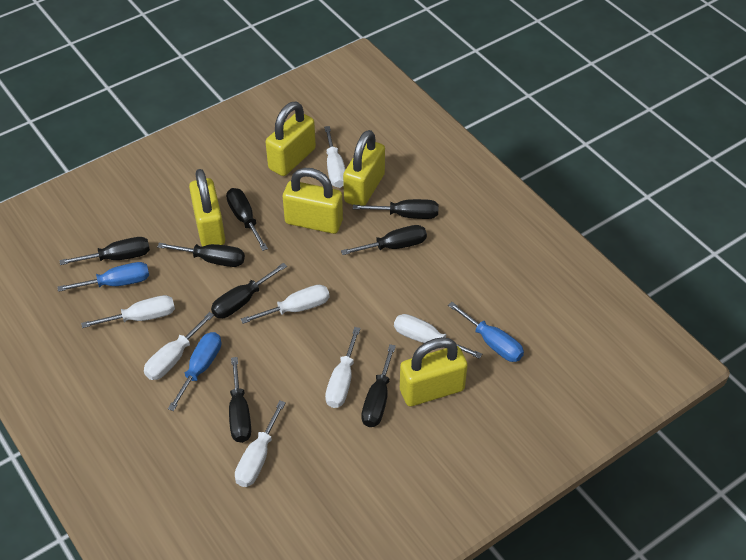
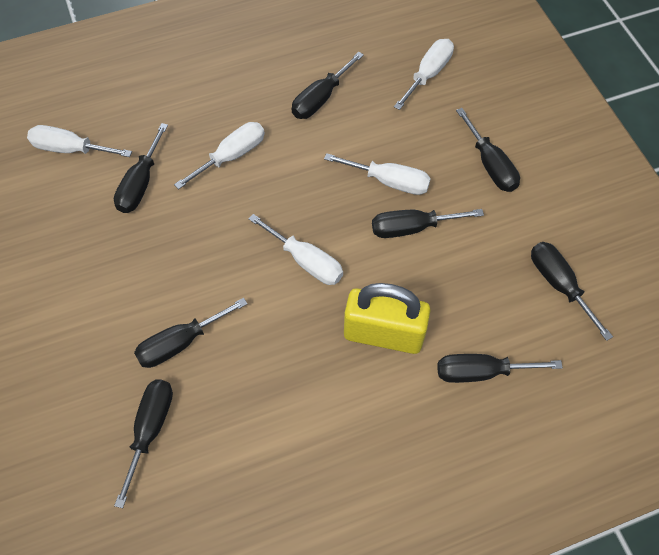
blue screwdriver: [57,262,149,292] [168,332,221,411] [448,302,524,362] = 3 -> none = 0
white screwdriver: [81,295,175,328] [144,312,214,380] [235,401,286,487] [241,285,330,324] [324,126,346,188] [325,327,361,408] [394,314,482,359] = 7 -> [27,125,132,157] [174,122,265,190] [249,214,343,285] [324,153,431,195] [394,39,454,110] = 5
yellow padlock: [189,169,225,246] [266,101,316,176] [283,168,343,234] [343,130,385,205] [400,337,468,406] = 5 -> [344,283,431,354] = 1

